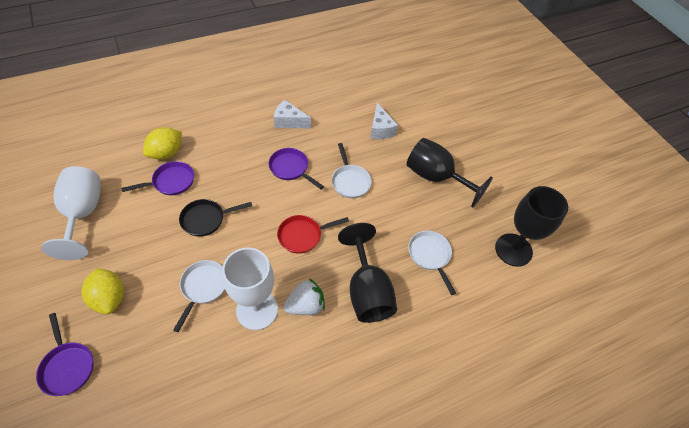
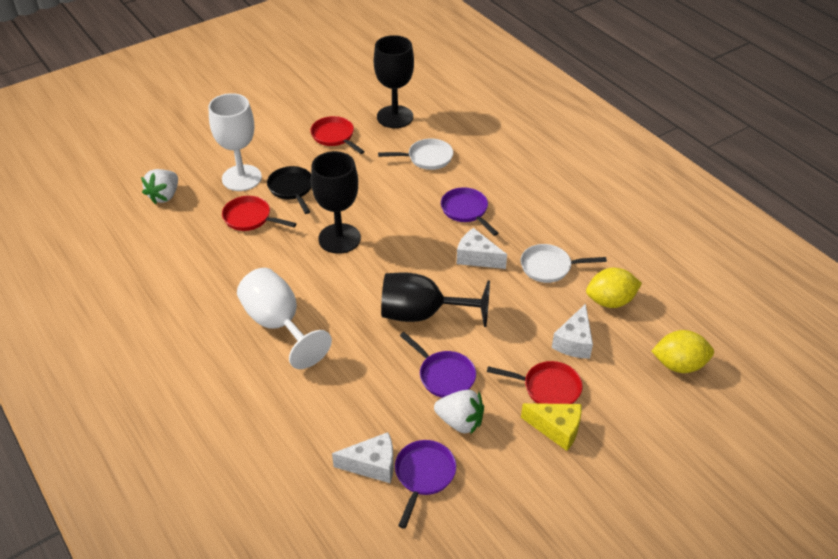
red pan: [277,215,349,254] = 1 -> [222,196,297,231] [310,116,365,154] [487,361,583,404] = 3
white cheese: [274,100,311,128] [370,103,398,139] = 2 -> [332,432,394,483] [456,228,507,269] [552,304,593,359] = 3
white pan: [173,260,225,332] [332,143,372,198] [408,231,456,295] = 3 -> [378,138,453,170] [521,244,607,283] = 2
white strawberry: [283,278,325,315] = 1 -> [141,169,178,205] [434,390,484,435] = 2
yellow cheese: none = 0 -> [521,403,582,451] = 1

